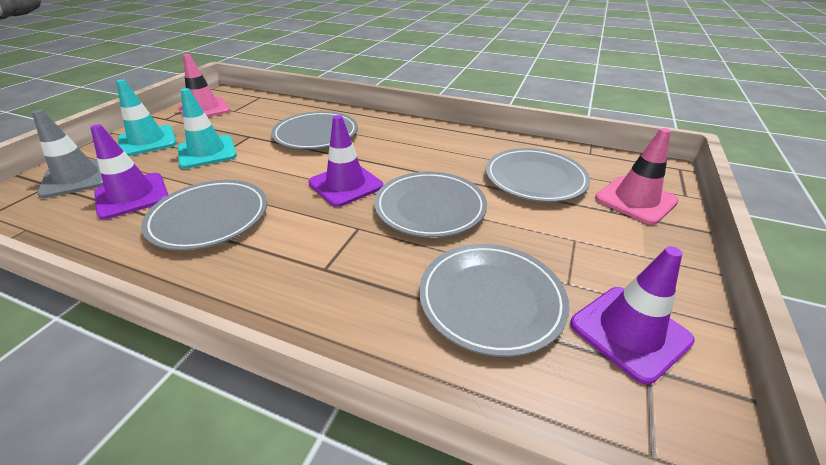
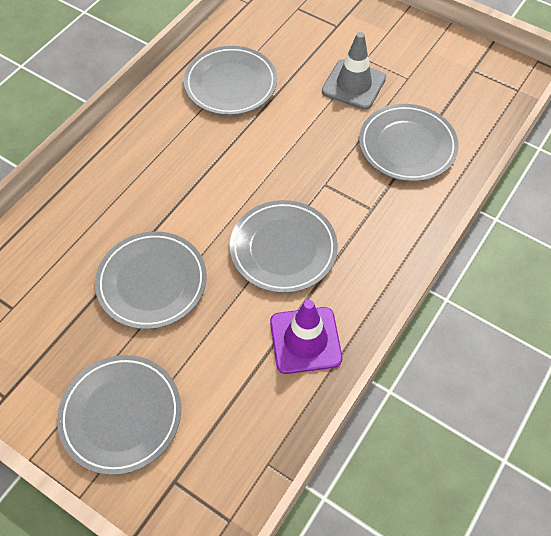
pink traffic cone: [178,54,231,117] [595,128,679,225] = 2 -> none = 0
purple traffic cone: [90,125,168,219] [308,115,383,207] [570,246,695,384] = 3 -> [270,300,342,374] = 1
turquoise traffic cone: [116,79,177,156] [178,88,237,169] = 2 -> none = 0

